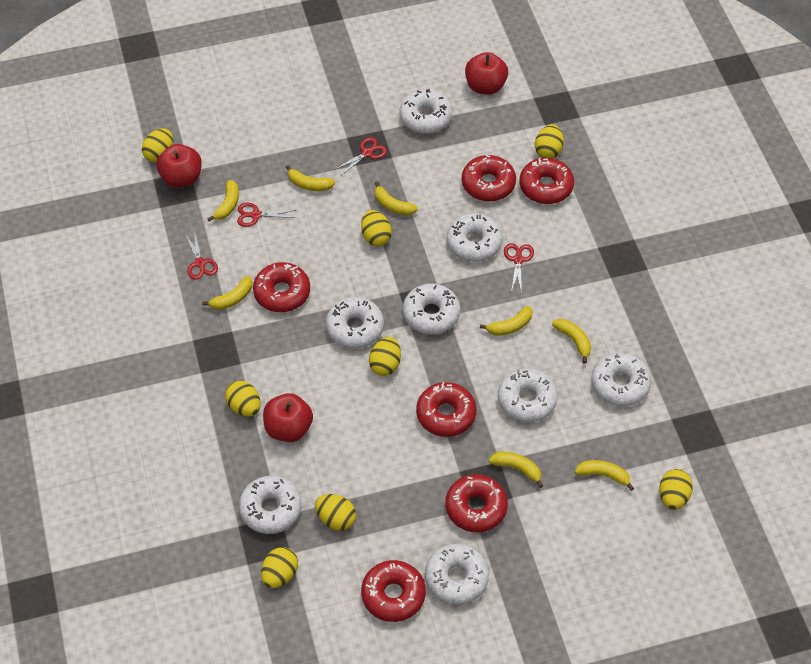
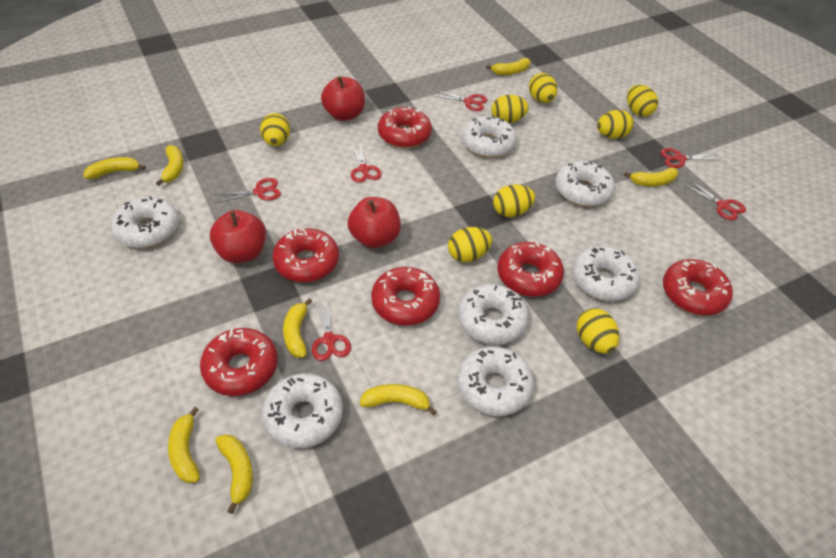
red scissors: [185,234,218,280] [237,203,296,227] [334,137,387,175] [504,243,534,293] = 4 -> [216,178,281,203] [312,301,351,361] [350,144,382,183] [432,90,487,111] [660,148,719,168] [684,180,746,221] = 6
white donut: [239,476,302,534] [326,297,384,348] [399,89,452,134] [403,283,461,334] [425,544,489,605] [447,213,503,262] [498,368,558,423] [591,353,651,406] = 8 -> [111,196,179,248] [262,373,343,448] [457,346,534,416] [458,284,529,345] [462,116,517,158] [555,161,615,207] [572,246,640,301] = 7

